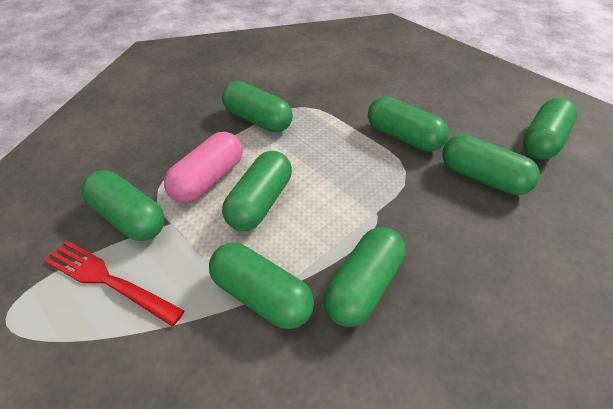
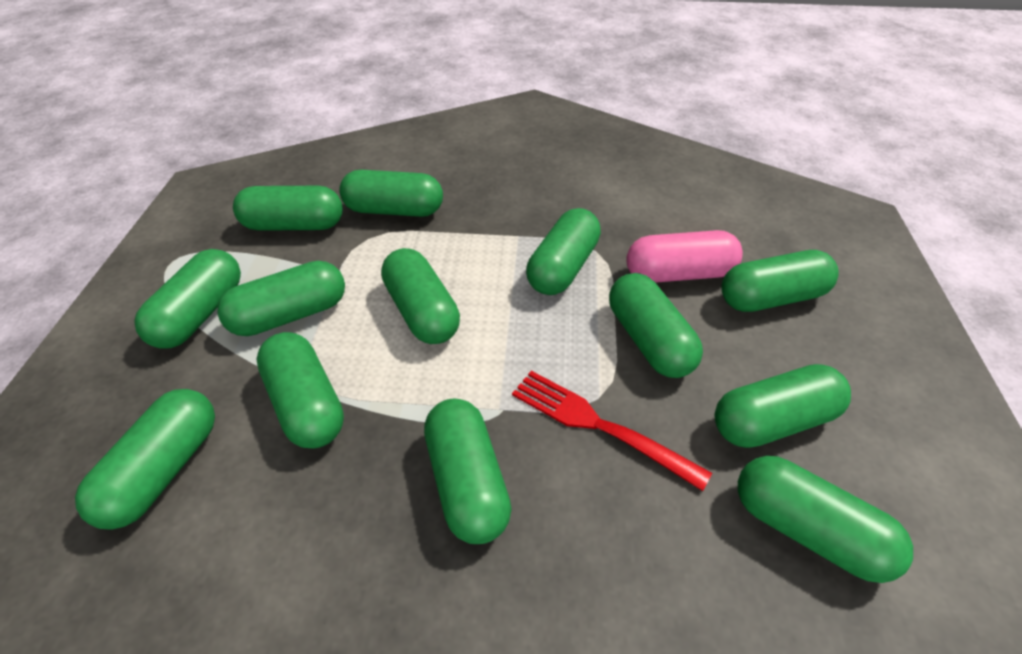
green capsule: [81,170,165,241] [209,243,314,329] [222,81,293,133] [222,151,292,231] [323,227,406,327] [368,97,449,152] [442,134,540,195] [523,98,577,160] = 8 -> [75,389,215,530] [134,249,241,349] [217,261,345,336] [233,186,343,231] [257,332,344,449] [339,170,443,217] [381,248,460,344] [424,399,512,544] [526,208,601,295] [609,273,703,378] [715,364,851,448] [722,250,839,312] [738,456,913,583] = 13

